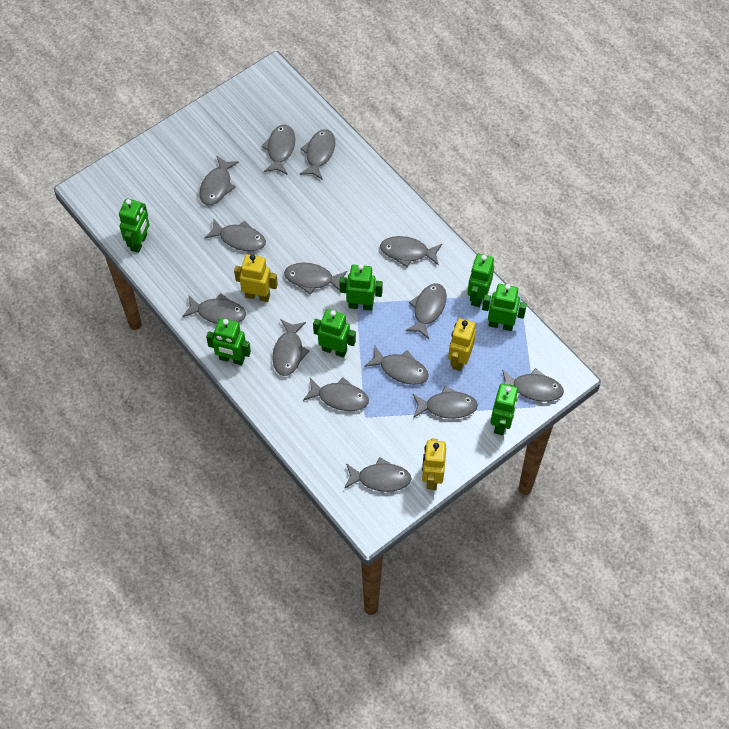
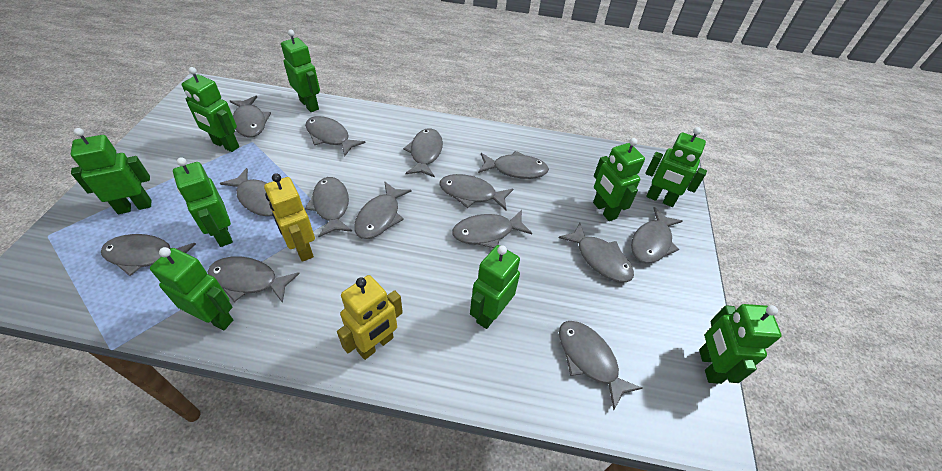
green robot: [119,198,149,253] [206,318,251,365] [313,309,356,358] [339,264,383,311] [467,254,494,307] [482,284,527,331] [490,384,519,435] = 7 -> [71,128,151,214] [150,247,233,330] [173,157,233,247] [182,67,239,152] [281,30,320,112] [470,245,520,329] [593,138,645,221] [645,127,707,207] [699,304,782,384] = 9
yellow robot: [234,254,278,302] [422,439,446,490] [448,318,476,371] = 3 -> [264,173,315,262] [337,275,403,360] = 2

